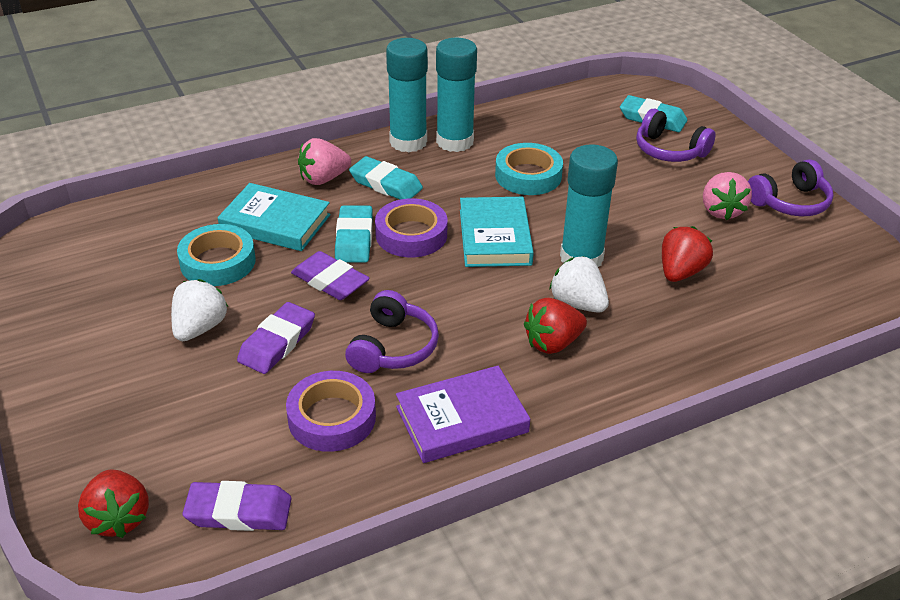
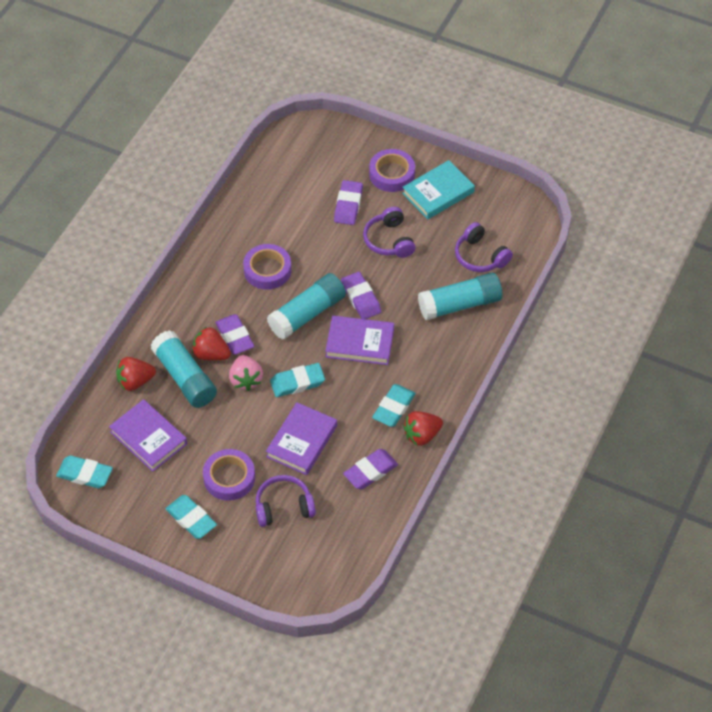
pink strawberry: [298,138,351,185] [703,172,752,220] = 2 -> [229,355,263,391] = 1
purple book: [396,366,530,463] = 1 -> [109,399,187,472] [266,402,337,475] [325,316,394,365] = 3
purple eraser: [182,481,291,531] [237,302,315,374] [291,251,370,300] = 3 -> [215,314,255,355] [334,180,363,225] [341,272,381,319] [343,449,398,489] = 4
purple tape: [286,371,376,452] [375,198,447,257] = 2 -> [203,449,255,501] [243,244,291,290] [369,149,415,192] = 3
turquoise book: [218,183,331,251] [460,197,534,267] = 2 -> [402,160,475,219] = 1
turquoise eraser: [335,205,373,263] [349,156,423,199] [620,95,687,132] = 3 -> [56,455,113,488] [166,495,217,539] [270,363,325,397] [372,384,416,427] = 4
turquoise tape: [177,224,256,286] [495,143,563,195] = 2 -> none = 0
white strawberry: [171,279,228,341] [549,256,609,313] = 2 -> none = 0

